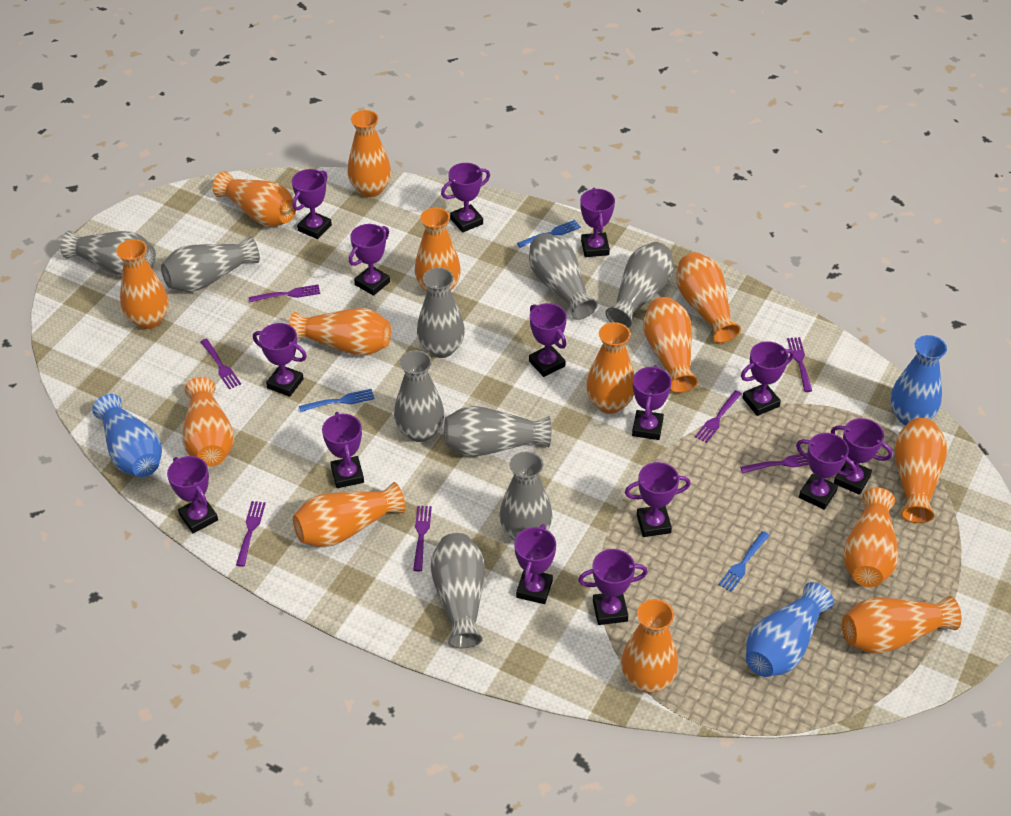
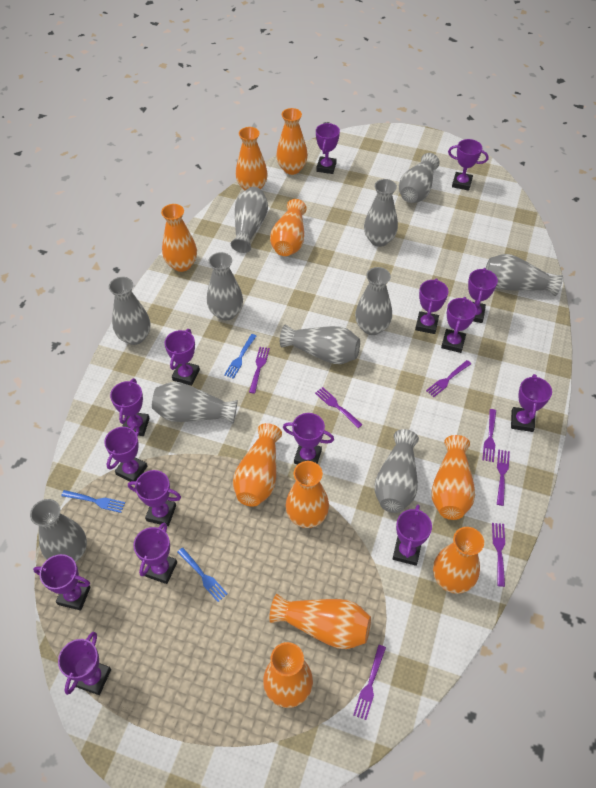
blue vase: [93,394,162,477] [746,582,834,677] [890,335,947,425] = 3 -> none = 0
grey vase: [60,231,156,276] [161,236,260,292] [394,350,444,442] [417,268,465,358] [431,533,485,648] [444,406,551,457] [499,451,552,540] [529,233,598,320] [605,242,673,328] = 9 -> [30,499,87,562] [109,277,150,345] [152,382,238,424] [207,252,243,320] [231,187,268,253] [280,325,360,364] [355,267,392,335] [364,179,398,247] [374,429,419,513] [399,153,439,203] [486,254,563,296] = 11
orange vase: [116,239,169,329] [183,377,234,466] [212,171,296,227] [289,308,391,356] [293,482,405,547] [348,110,391,197] [414,208,461,292] [586,322,634,414] [621,599,678,693] [643,297,698,393] [676,252,741,343] [842,596,962,654] [843,487,898,587] [894,418,947,523] = 14 -> [161,204,197,272] [233,423,282,507] [236,127,268,191] [263,642,313,708] [269,594,371,649] [270,199,307,256] [276,108,308,175] [285,461,329,528] [431,435,475,520] [433,527,484,594] = 10

